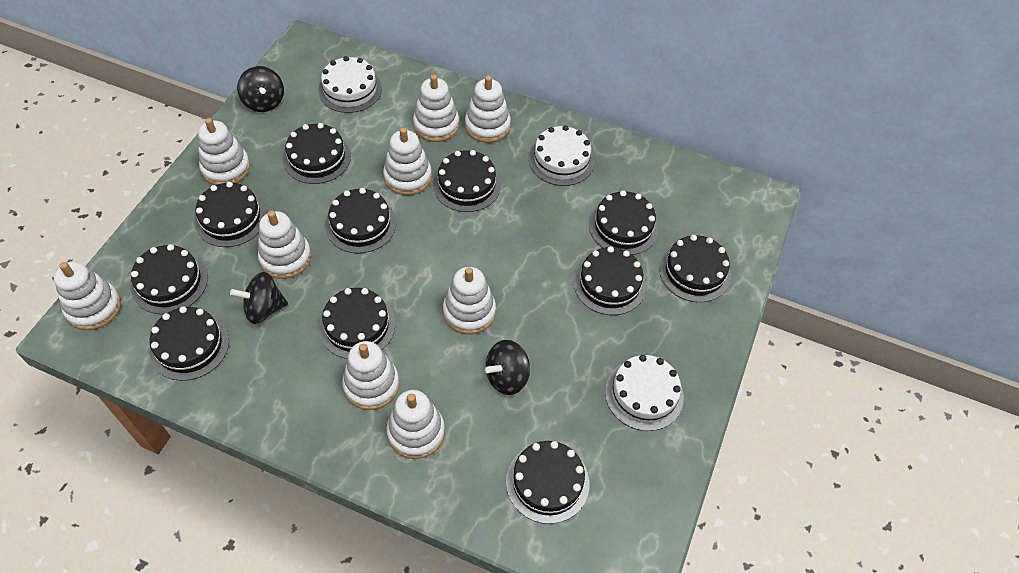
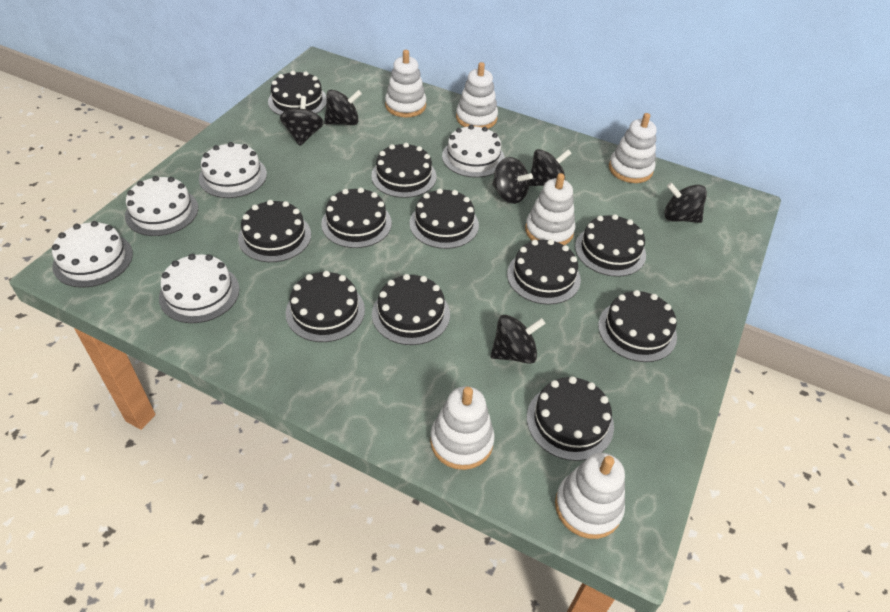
black spinning top: [230,272,288,324] [237,66,284,112] [485,340,530,395] = 3 -> [280,96,324,146] [324,90,362,125] [490,315,545,364] [492,157,533,204] [529,149,572,186] [664,183,707,223] = 6
white cake: [318,56,382,113] [529,125,595,186] [605,355,684,431] = 3 -> [52,221,133,288] [125,176,198,236] [159,254,240,323] [199,142,267,198] [442,125,505,178] = 5
white stacking toy: [54,261,121,330] [198,118,250,185] [258,211,311,279] [342,341,400,410] [383,127,432,195] [387,390,445,459] [413,74,459,142] [443,267,496,334] [465,75,511,143] = 9 -> [385,50,426,117] [430,386,495,470] [456,62,498,129] [525,173,575,245] [555,453,625,539] [609,113,657,183] = 6

